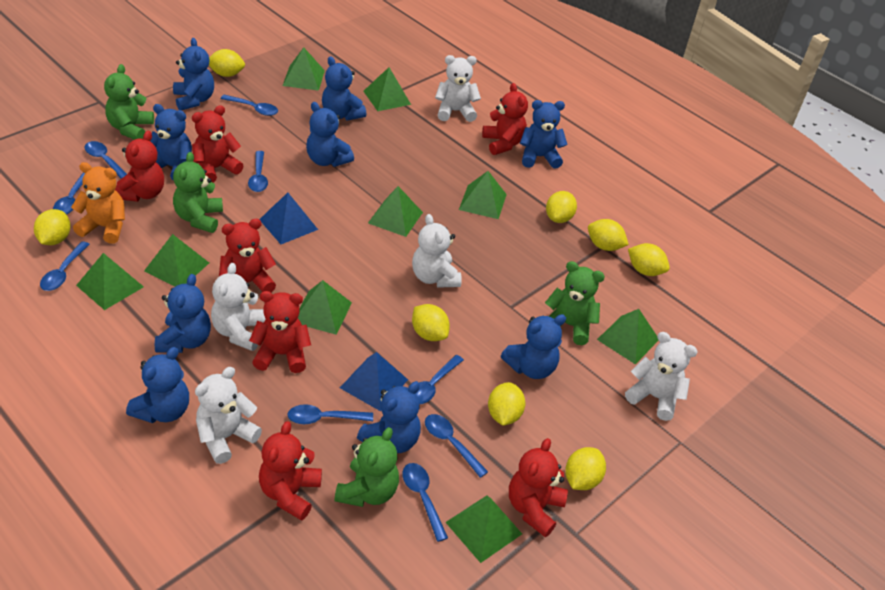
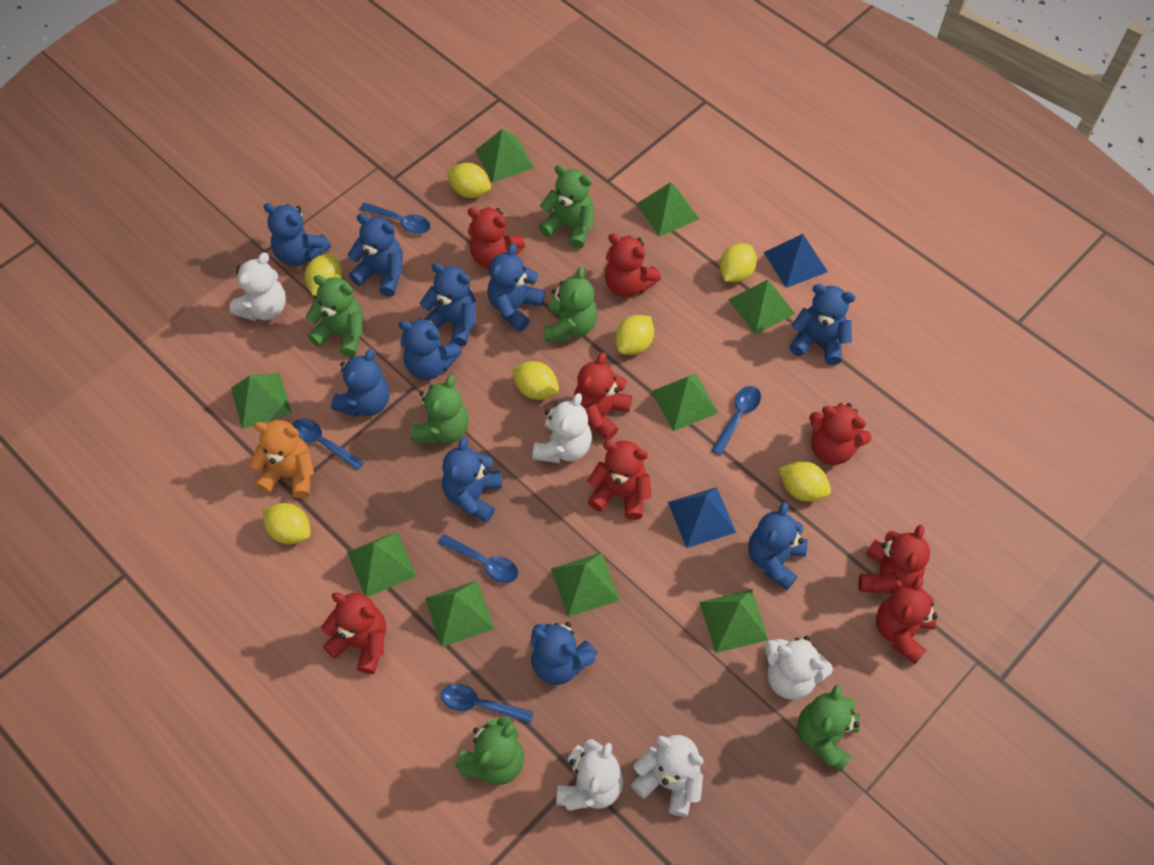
blue spoon: [40,241,90,291] [53,173,85,215] [85,141,127,179] [221,95,278,116] [248,151,268,192] [287,404,373,424] [402,463,448,542] [415,355,464,405] [425,414,488,478] = 9 -> [292,418,364,470] [360,202,430,234] [438,534,518,583] [441,684,534,724] [712,386,761,455] = 5
blue teddy bear: [126,347,189,423] [151,104,192,181] [155,274,211,353] [173,38,214,110] [306,102,354,167] [322,56,366,121] [357,381,421,453] [501,314,566,379] [520,100,568,169] = 9 -> [263,203,331,266] [331,349,390,417] [347,214,403,297] [398,318,462,380] [420,263,476,346] [442,437,502,523] [487,244,545,332] [530,622,598,685] [748,502,808,590] [789,284,855,365] = 10
green teddy bear: [104,64,154,140] [173,152,223,233] [334,427,399,507] [545,261,605,345] = 4 -> [306,275,363,357] [410,375,469,445] [455,716,524,785] [539,165,594,249] [544,267,597,342] [797,684,860,772] = 6
red teddy bear: [115,131,164,202] [192,105,244,183] [219,219,276,293] [249,291,311,373] [259,421,322,521] [482,83,528,155] [509,438,568,537] = 7 -> [321,592,386,674] [468,207,525,269] [574,352,632,441] [587,441,651,520] [605,233,661,297] [809,403,872,465] [859,525,930,594] [876,576,938,665] = 8
yellow lemon: [34,209,71,245] [209,49,245,77] [412,304,450,341] [488,382,525,426] [546,191,577,223] [565,447,606,490] [588,219,629,251] [628,243,670,276] = 8 -> [263,503,311,544] [305,254,342,296] [446,163,491,198] [512,361,559,400] [615,315,654,355] [719,243,757,282] [779,461,831,502] = 7

